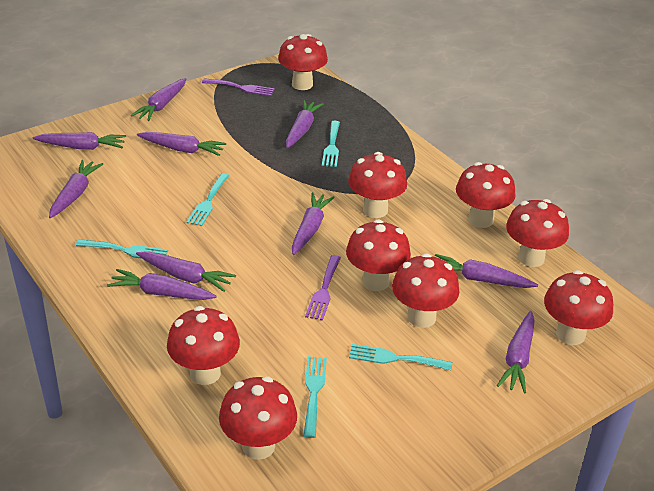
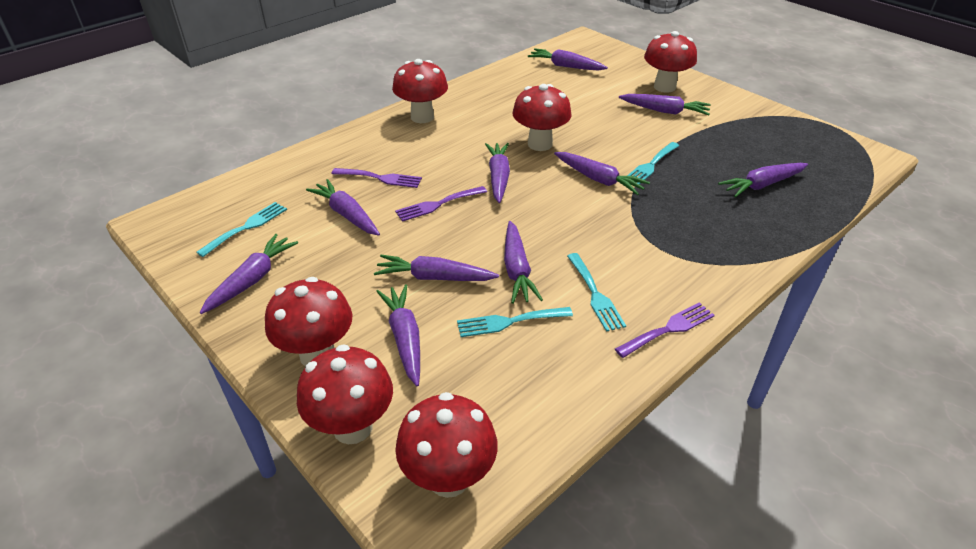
purple fork: [202,78,275,96] [305,255,341,321] = 2 -> [332,168,422,188] [395,186,487,222] [615,302,715,358] = 3
red mushroom: [167,306,240,385] [219,376,297,460] [278,34,328,90] [346,219,411,291] [348,152,407,218] [392,253,460,328] [456,162,516,228] [506,199,569,267] [544,270,613,345] = 9 -> [265,277,353,367] [297,344,393,444] [392,59,448,123] [395,392,498,498] [513,84,571,151] [644,31,697,93] = 6
turquoise fork: [76,239,168,259] [187,173,229,226] [303,356,327,438] [322,121,340,167] [349,344,452,370] = 5 -> [196,202,287,257] [457,307,573,337] [567,253,626,332] [627,142,679,185] = 4

